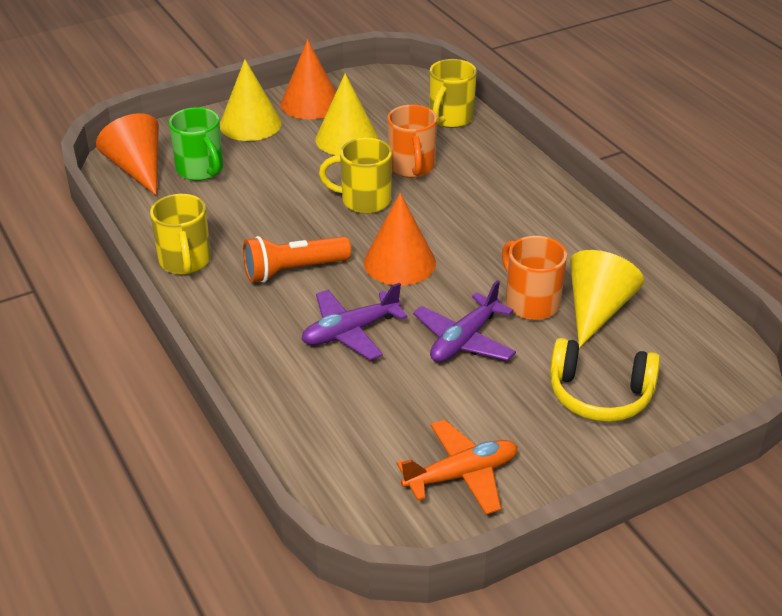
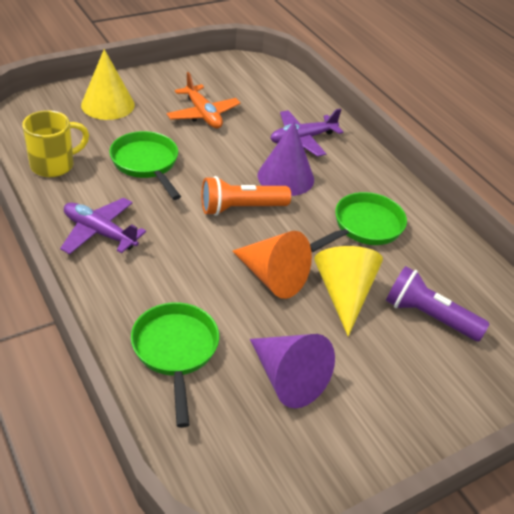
green mug: [169,107,223,181] = 1 -> none = 0
green pan: none = 0 -> [109,131,181,200] [131,302,219,428] [310,192,407,252] = 3
orange cone: [96,113,159,196] [281,39,336,119] [364,193,436,286] = 3 -> [232,231,312,299] = 1
orange mug: [387,105,437,178] [502,236,567,320] = 2 -> none = 0
purple cone: none = 0 -> [250,334,335,408] [257,121,314,196] = 2
purple flashlight: none = 0 -> [386,266,489,341] = 1
yellow cone: [220,60,282,141] [315,74,378,156] [570,250,644,348] = 3 -> [81,49,135,120] [314,246,383,336] = 2
yellow headphones: [550,338,660,422] = 1 -> none = 0
yellow mug: [150,194,211,275] [319,138,392,214] [429,59,477,128] = 3 -> [22,110,89,177] = 1

